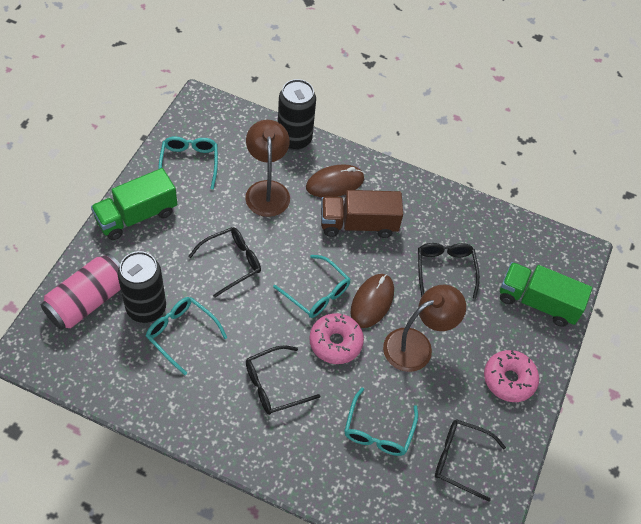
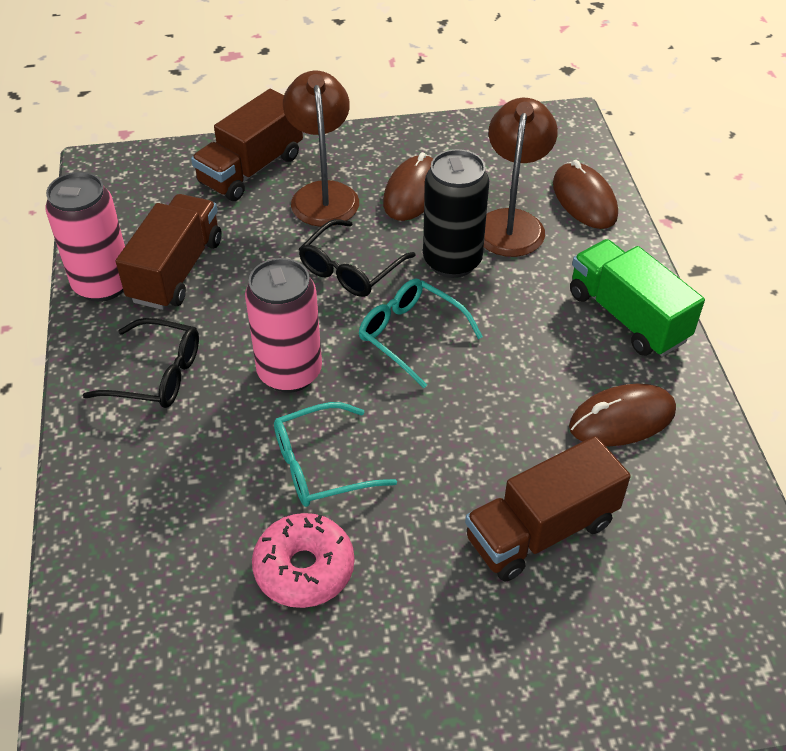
black can: [118,251,166,323] [278,79,316,150] = 2 -> [423,149,489,278] = 1
black glasses: [188,227,261,298] [246,345,320,415] [418,243,480,299] [435,419,506,502] = 4 -> [83,318,199,408] [299,219,416,297] = 2
brown mouse: [306,164,364,197] [351,274,394,328] = 2 -> [383,152,433,221] [553,160,618,229] [569,384,676,446] = 3
brown truck: [321,190,403,238] = 1 -> [116,194,222,310] [191,89,303,201] [465,436,631,582] = 3
green truck: [91,168,177,240] [500,262,592,327] = 2 -> [570,239,705,357] = 1
pink can: [41,253,121,330] = 1 -> [45,172,125,302] [245,258,322,393] = 2
pink donut: [309,313,364,364] [484,350,539,402] = 2 -> [252,513,354,608] = 1
turquoise glasses: [146,297,228,375] [158,136,218,190] [273,255,350,318] [344,388,418,456] = 4 -> [274,402,397,507] [359,279,483,388] = 2

